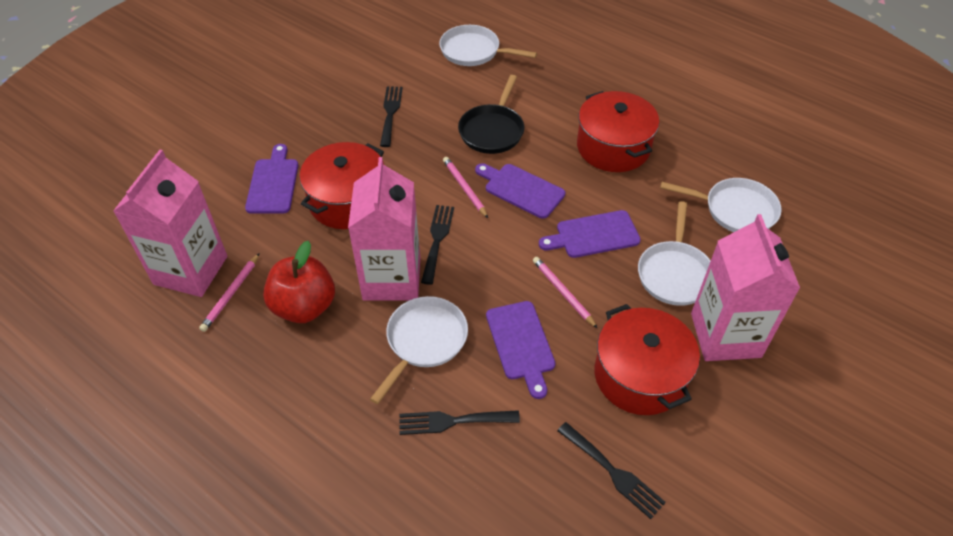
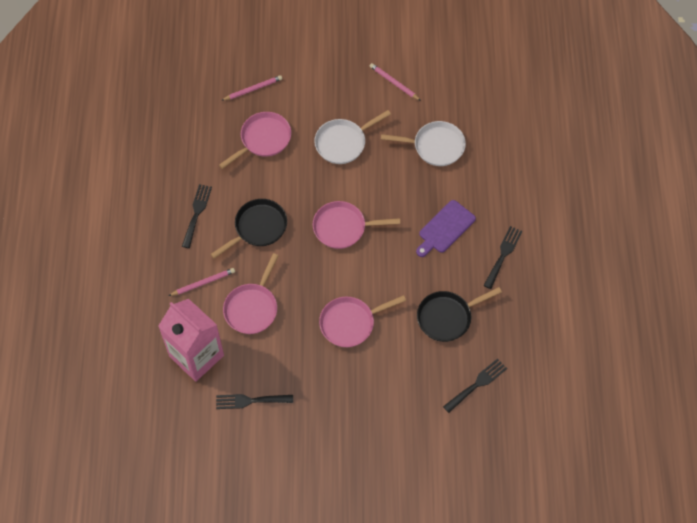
black pan: [458,75,524,154] = 1 -> [211,199,287,259] [417,287,502,342] = 2
pink carton: [113,150,227,297] [348,157,420,300] [691,214,800,361] = 3 -> [158,299,224,382] = 1
pink pan: none = 0 -> [219,112,291,169] [223,253,279,334] [313,201,400,249] [319,295,406,347] = 4
purple cutting board: [245,144,298,214] [475,163,565,219] [486,301,555,399] [539,210,641,258] = 4 -> [416,200,476,257] = 1
red apple: [263,241,335,323] = 1 -> none = 0
red pot: [300,142,384,229] [577,91,659,172] [594,304,700,415] = 3 -> none = 0
white pan: [370,296,468,404] [439,25,537,66] [638,201,711,306] [660,178,782,232] = 4 -> [314,110,391,164] [381,121,466,166] = 2

